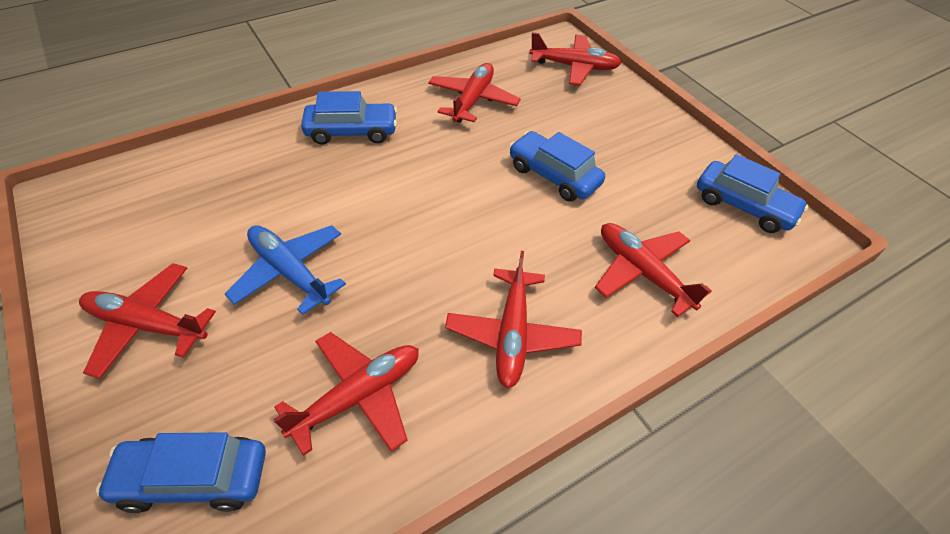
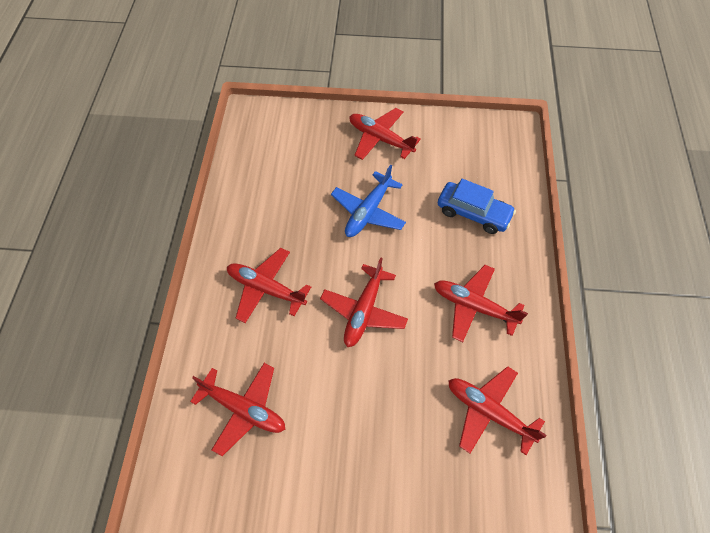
blue car: [95,432,266,513] [301,91,397,145] [509,131,605,202] [697,154,809,233] = 4 -> [438,179,516,234] = 1

